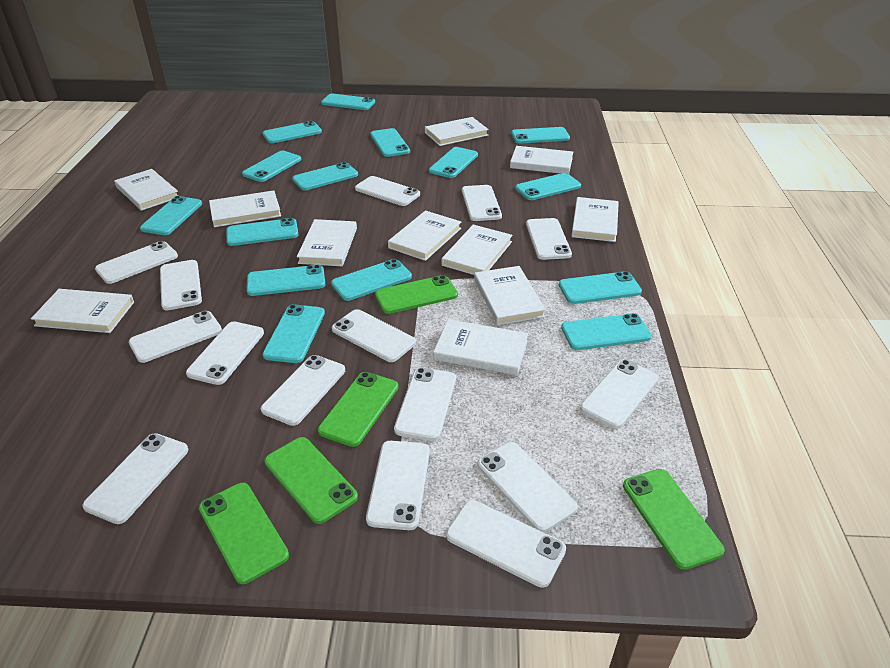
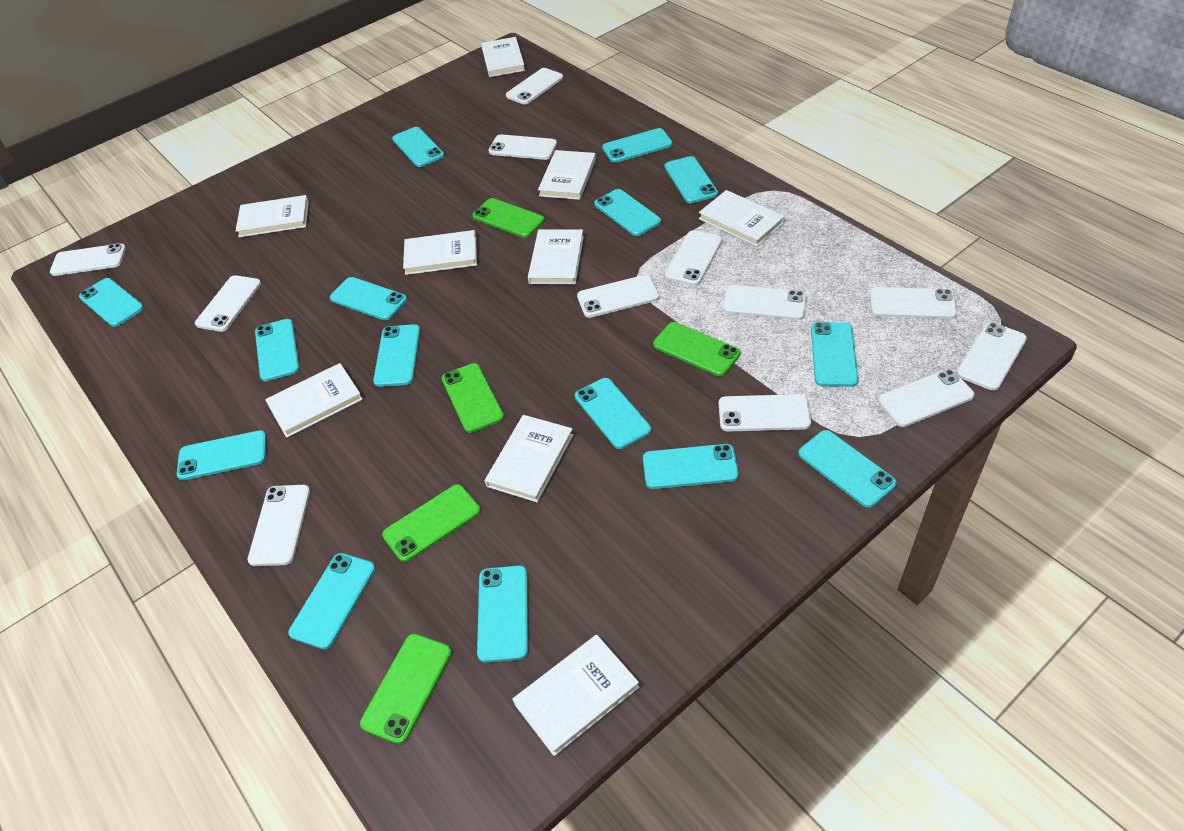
white book: [31,289,134,333] [114,169,178,211] [209,190,281,227] [297,219,357,266] [388,210,461,261] [425,117,489,146] [433,319,528,375] [442,225,513,275] [474,266,546,325] [510,146,573,174] [571,197,619,242] = 11 -> [236,195,309,237] [265,363,363,438] [403,230,477,275] [481,37,525,77] [485,415,573,502] [512,635,639,756] [528,229,584,285] [538,150,596,200] [699,190,785,247] = 9
white phone: [82,433,188,524] [95,241,178,284] [129,311,222,363] [160,260,202,310] [186,321,264,385] [261,355,345,426] [332,309,416,362] [355,176,420,206] [366,441,430,530] [394,368,456,441] [446,500,566,588] [462,185,502,221] [477,442,578,532] [526,218,572,260] [580,359,659,429] = 15 -> [50,243,126,276] [195,275,261,332] [248,485,310,566] [488,134,557,160] [506,68,563,105] [577,275,659,318] [665,230,722,286] [719,394,811,431] [723,285,806,320] [870,287,957,319] [878,369,975,427] [957,322,1027,391] = 12

